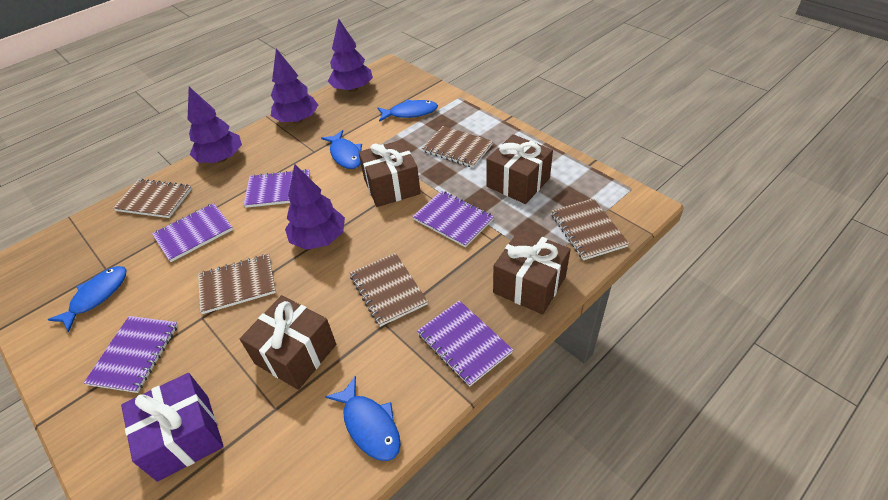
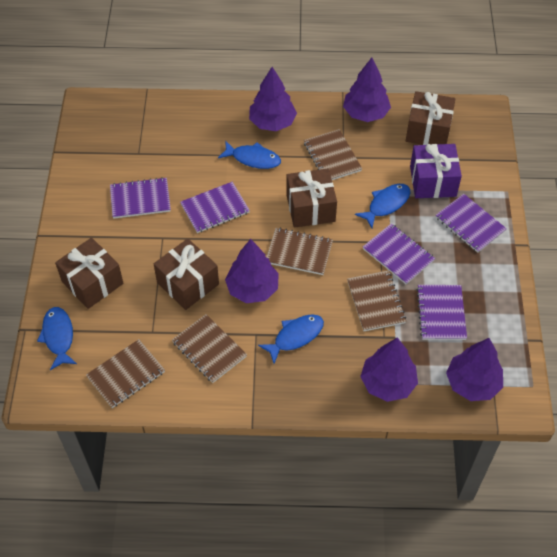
purple tree: [188,87,242,163] [271,49,318,123] [285,164,345,250] [328,18,373,92] = 4 -> [225,239,279,303] [249,67,297,131] [343,58,391,122] [360,337,418,402] [446,338,503,401] = 5

